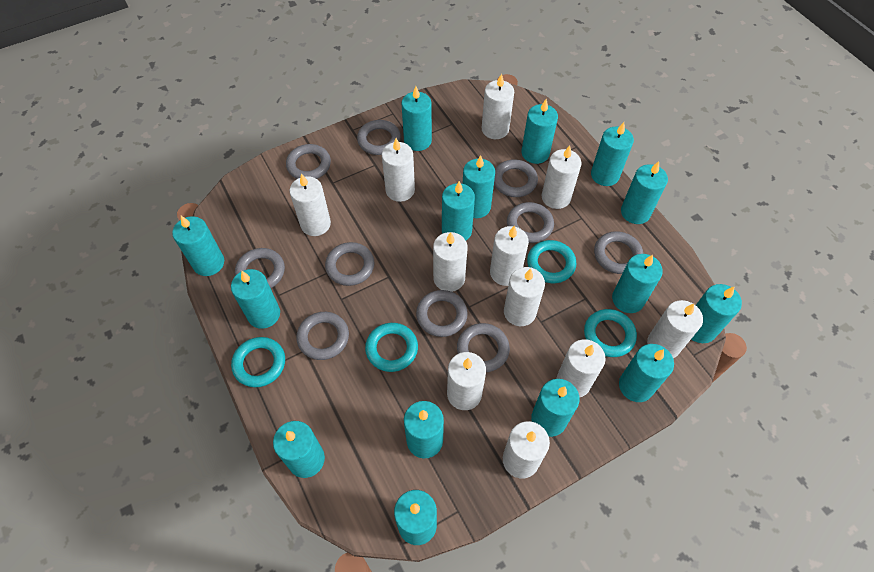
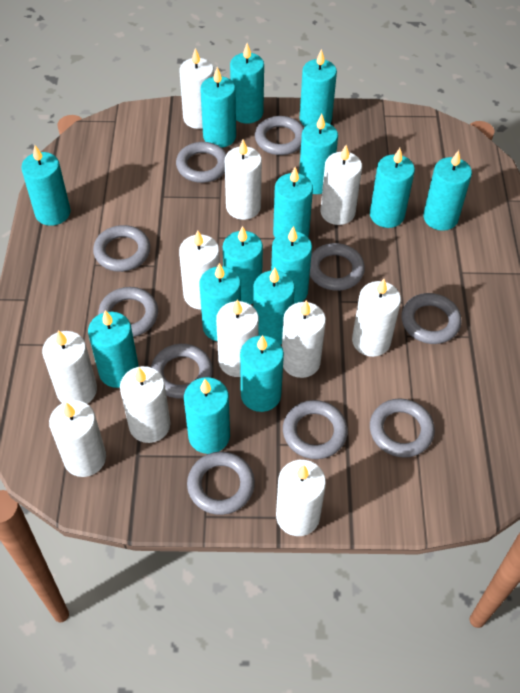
turquoise ring: [231,337,285,387] [365,323,418,372] [527,240,576,283] [584,309,637,357] = 4 -> none = 0

